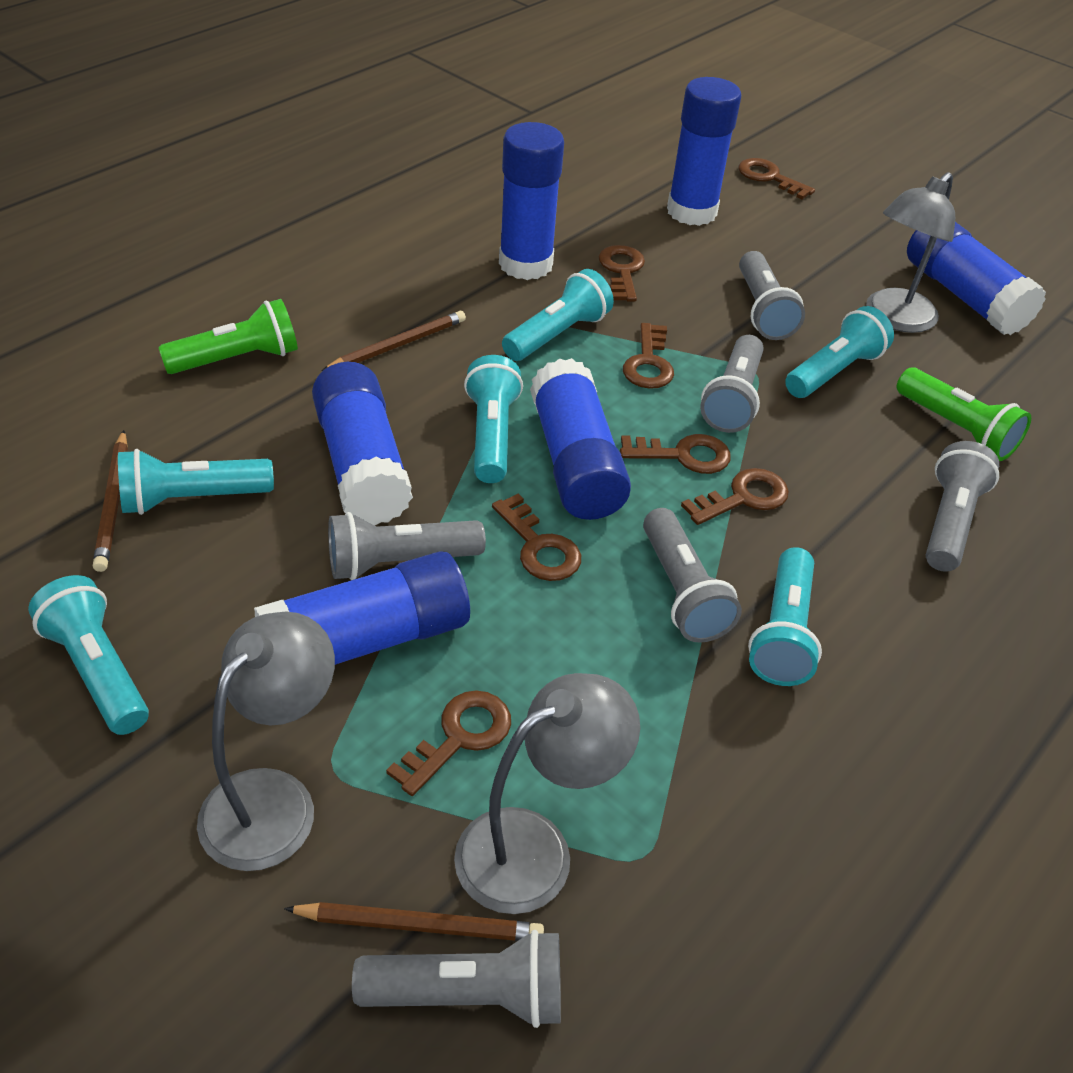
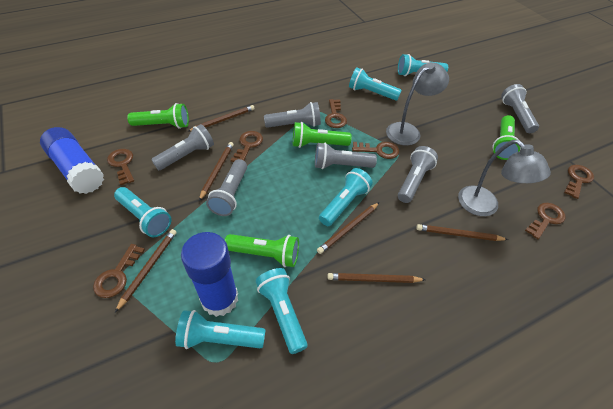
blue glue stick: [254,551,470,665] [312,362,413,525] [499,122,564,280] [530,358,631,520] [667,77,741,226] [907,222,1046,335] = 6 -> [40,127,104,194] [181,232,238,317] = 2
brown pencil: [93,430,128,572] [284,902,544,941] [321,311,466,371] = 3 -> [115,229,177,312] [187,105,255,132] [199,142,234,201] [317,202,380,254] [327,273,426,283] [416,224,508,241] = 6
green flashlight: [158,299,298,374] [897,367,1031,461] = 2 -> [127,103,189,129] [225,234,299,267] [293,122,352,148] [493,115,521,160] = 4
grey lamp: [197,612,335,871] [454,673,640,914] [866,172,955,333] = 3 -> [386,62,449,146] [458,140,551,216] = 2

